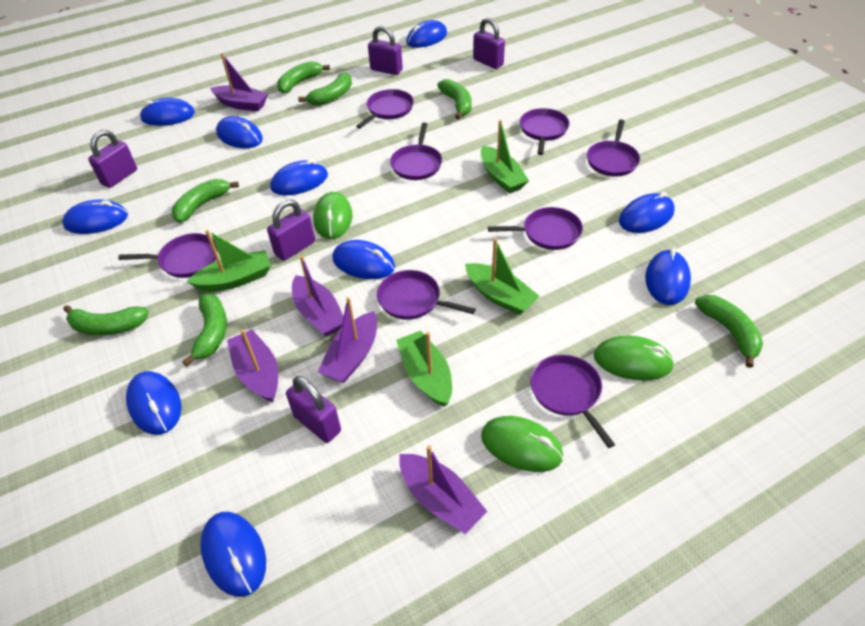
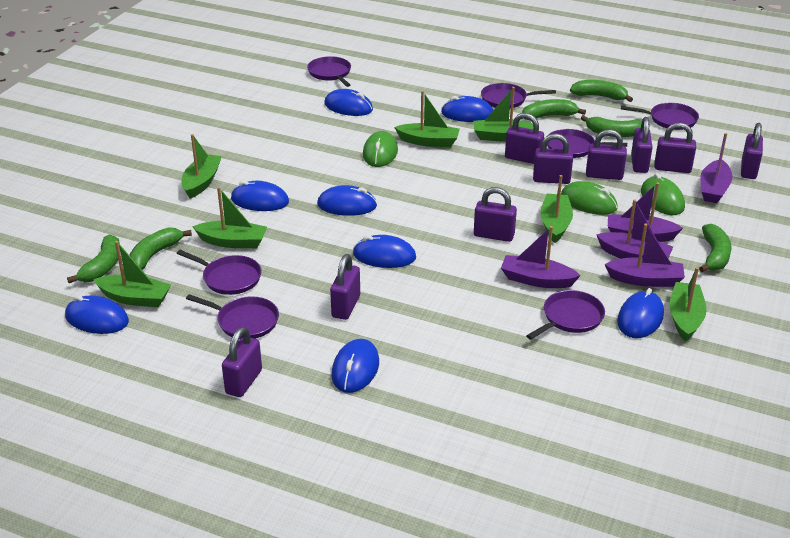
blue mouse: [62,200,128,234] [126,371,182,435] [140,98,195,126] [200,512,266,597] [216,116,263,148] [270,159,328,195] [333,240,395,279] [406,20,447,48] [619,192,675,233] [645,248,691,305] = 10 -> [65,295,129,334] [231,180,289,211] [317,185,377,216] [324,89,373,116] [331,339,379,393] [353,235,416,268] [441,96,493,122] [617,288,664,338] = 8
green banana: [63,305,149,336] [172,179,239,223] [182,294,227,366] [277,61,330,94] [298,72,352,106] [437,79,472,119] [695,295,763,368] = 7 -> [67,234,121,283] [129,227,192,270] [522,99,586,120] [570,80,633,102] [581,115,642,137] [699,224,731,272] = 6
green boat: [187,230,271,292] [396,331,452,407] [465,238,540,315] [481,120,529,194] = 4 -> [93,241,171,307] [182,134,222,199] [192,187,267,248] [394,91,460,147] [473,87,533,142] [540,175,573,243] [669,267,707,342] = 7
purple padlock: [88,130,137,188] [267,199,315,261] [286,376,341,443] [368,26,403,75] [473,18,505,69] = 5 -> [222,327,262,397] [330,254,360,320] [474,187,517,242] [505,113,544,164] [533,133,573,184] [586,129,627,180] [631,117,653,173] [655,122,696,173] [741,123,763,179] = 9
purple pan: [118,233,218,278] [356,89,414,129] [377,270,476,320] [390,123,442,180] [488,207,583,250] [520,108,570,155] [530,355,615,448] [587,119,640,176] = 8 -> [177,250,262,295] [186,294,279,339] [307,56,351,87] [481,83,556,108] [526,290,605,340] [547,129,627,158] [621,103,699,130] = 7

